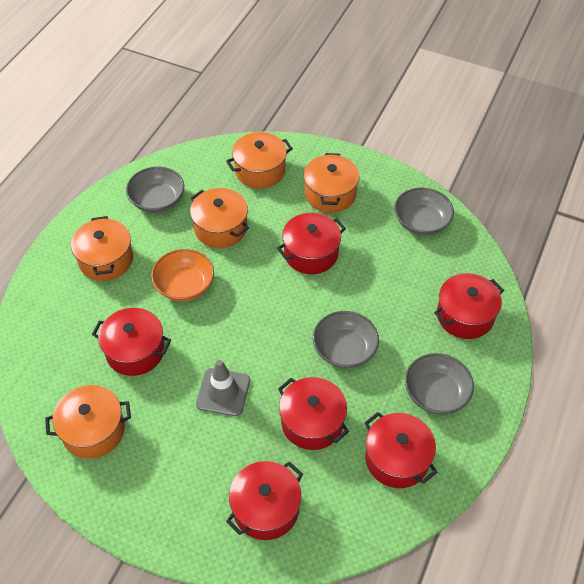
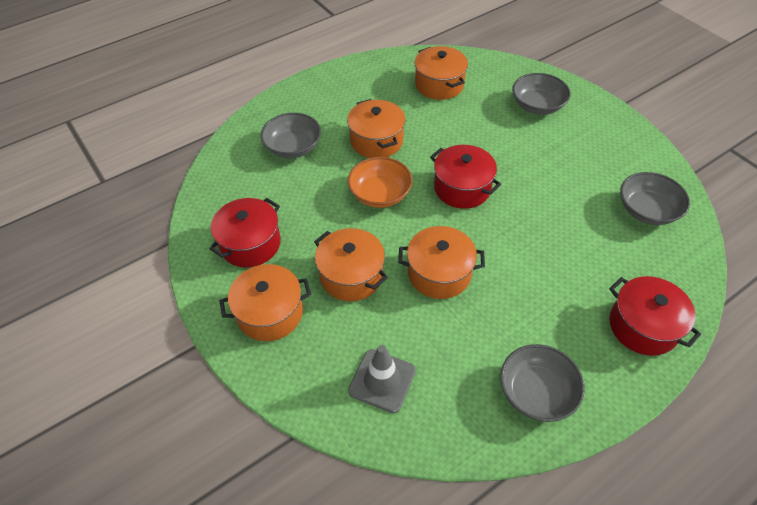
red pot: [92,308,171,376] [226,461,303,540] [277,213,346,274] [278,377,349,450] [364,412,437,488] [434,273,504,339] = 6 -> [209,198,281,267] [430,145,501,209] [609,276,701,356] = 3

